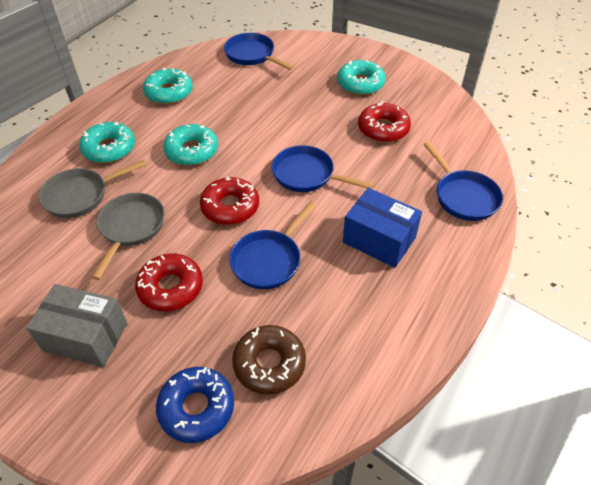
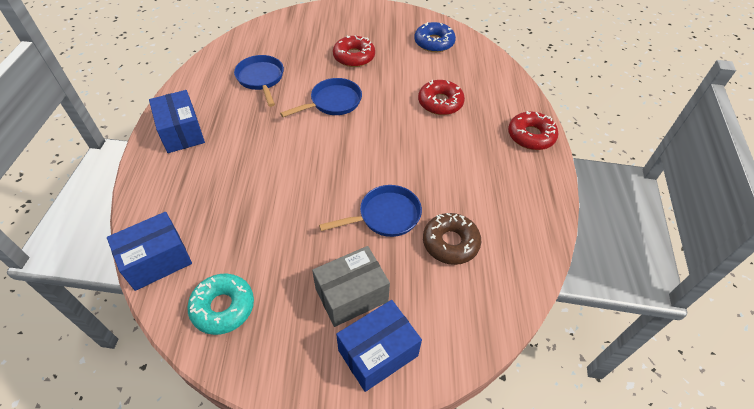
blue box: [343,188,422,268] = 1 -> [107,212,192,291] [149,90,205,153] [336,300,422,392] = 3
blue pan: [224,33,294,70] [229,201,317,289] [272,145,374,192] [424,142,503,221] = 4 -> [234,55,284,107] [280,78,362,117] [319,185,422,237] = 3
grey pan: [39,160,146,218] [92,193,165,280] = 2 -> none = 0
turquoise donut: [79,122,135,163] [143,68,193,104] [163,124,218,166] [337,60,386,95] = 4 -> [187,273,254,335] = 1

